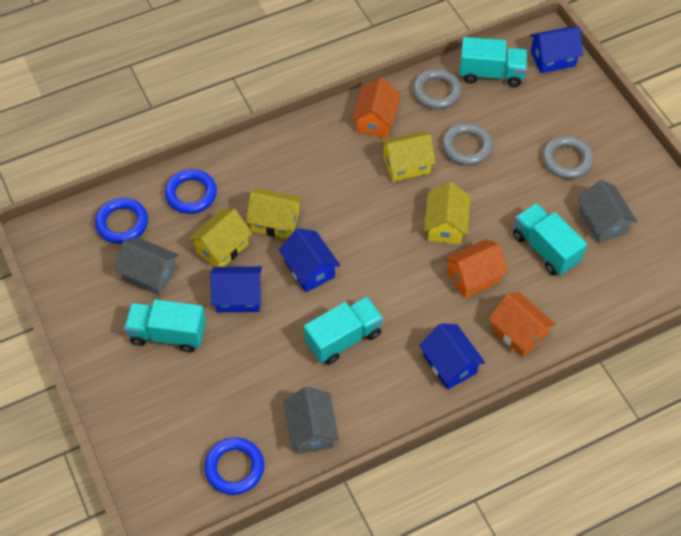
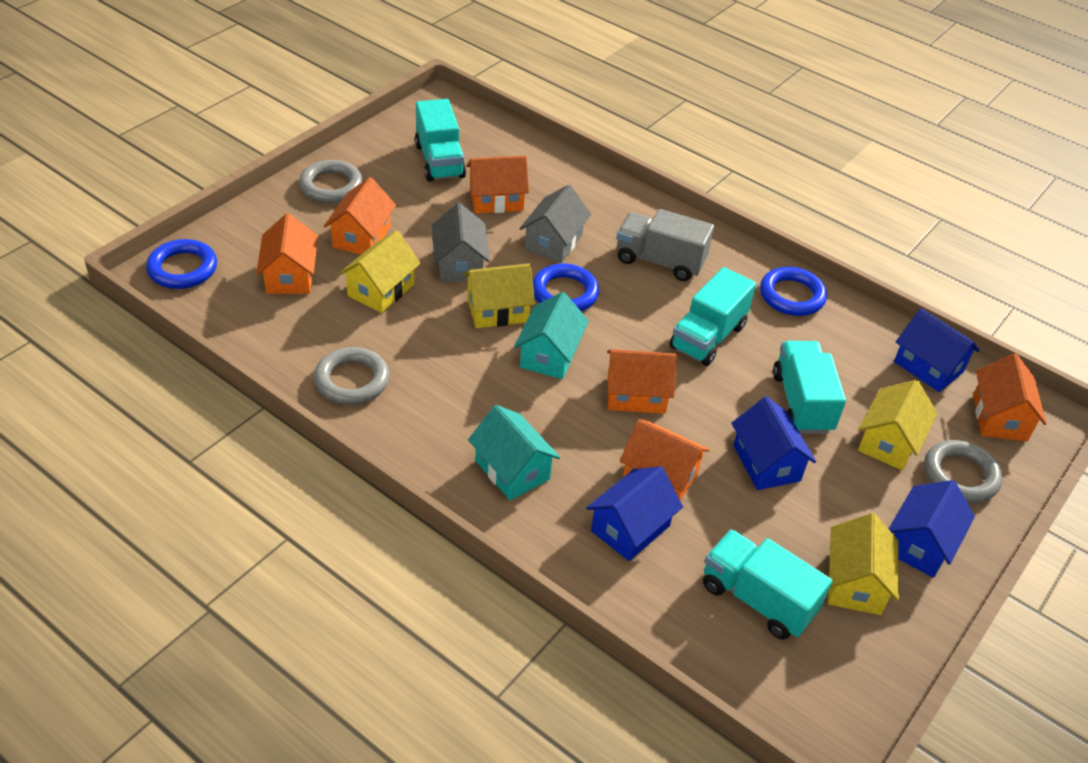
grey house: [115,237,179,295] [284,387,339,454] [577,180,637,243] = 3 -> [432,203,490,282] [519,185,591,263] = 2
grey truck: none = 0 -> [617,209,714,281] = 1
orange house: [352,77,401,138] [445,239,508,298] [488,292,555,357] = 3 -> [256,213,318,294] [324,177,396,255] [467,156,529,214] [607,349,677,414] [620,419,710,501] [973,353,1047,441] = 6
turquoise house: none = 0 -> [468,405,560,500] [514,292,589,379] = 2

